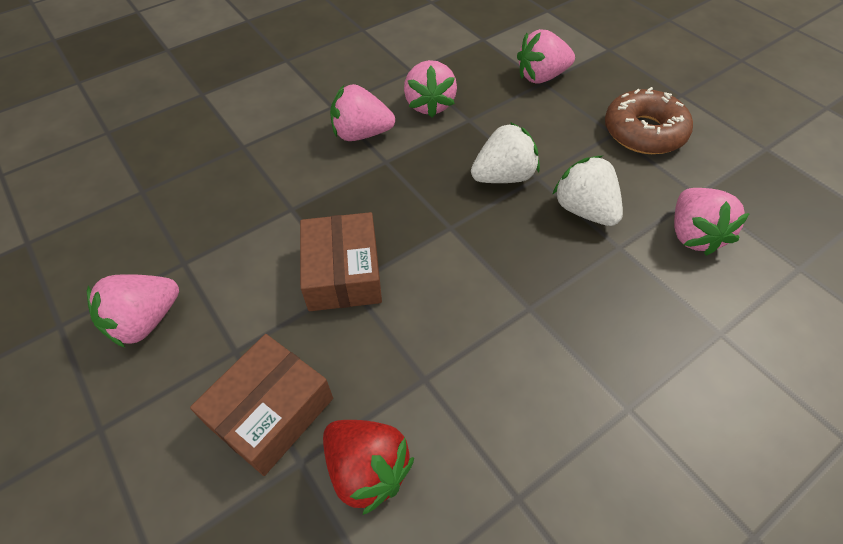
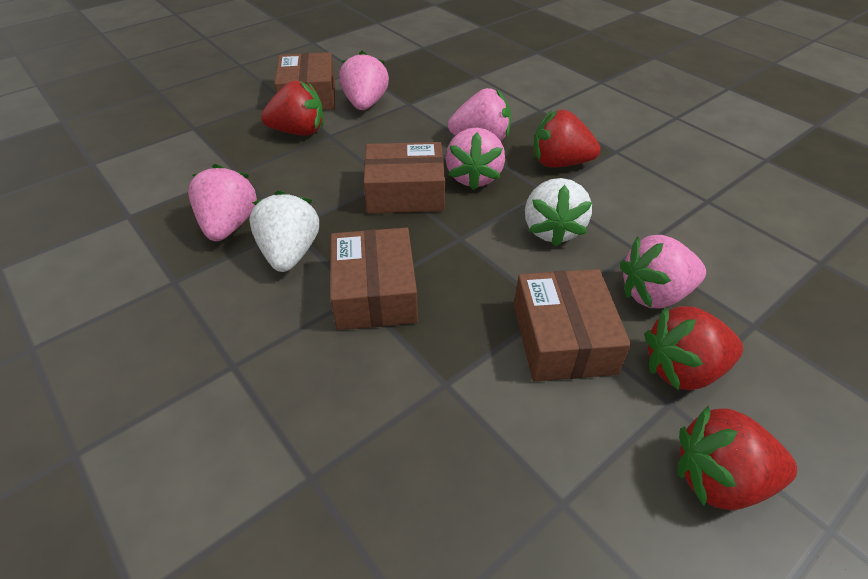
brown box: [190,334,333,476] [300,212,382,311] = 2 -> [275,52,335,110] [330,227,418,330] [364,142,445,213] [514,269,631,381] = 4
brown donut: [605,87,693,154] = 1 -> none = 0
red strawberry: [323,420,414,515] = 1 -> [261,81,324,136] [533,110,600,168] [645,306,743,391] [678,406,797,510] = 4

